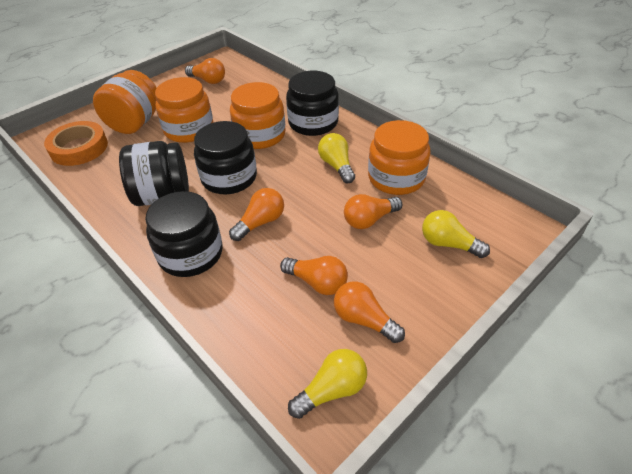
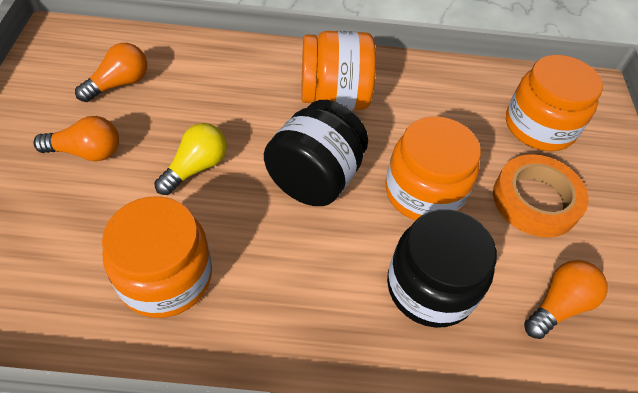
black jar: [119,141,189,206] [145,191,223,277] [194,121,257,194] [286,71,339,136] = 4 -> [264,100,368,206] [387,209,497,328] = 2
orange light bulb: [185,58,225,84] [229,188,284,241] [280,256,348,295] [334,281,405,343] [344,194,402,229] = 5 -> [33,116,119,161] [75,43,147,102] [524,260,608,339] = 3
yellow light bulb: [288,349,367,419] [318,133,355,183] [422,210,490,258] = 3 -> [154,123,227,195] = 1

